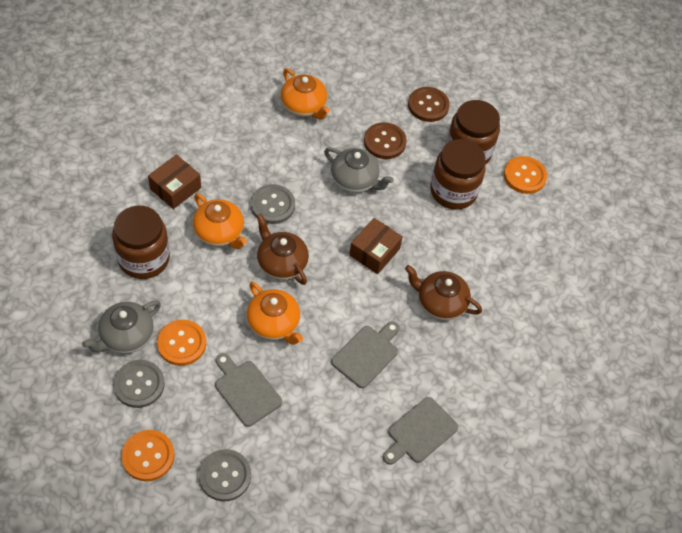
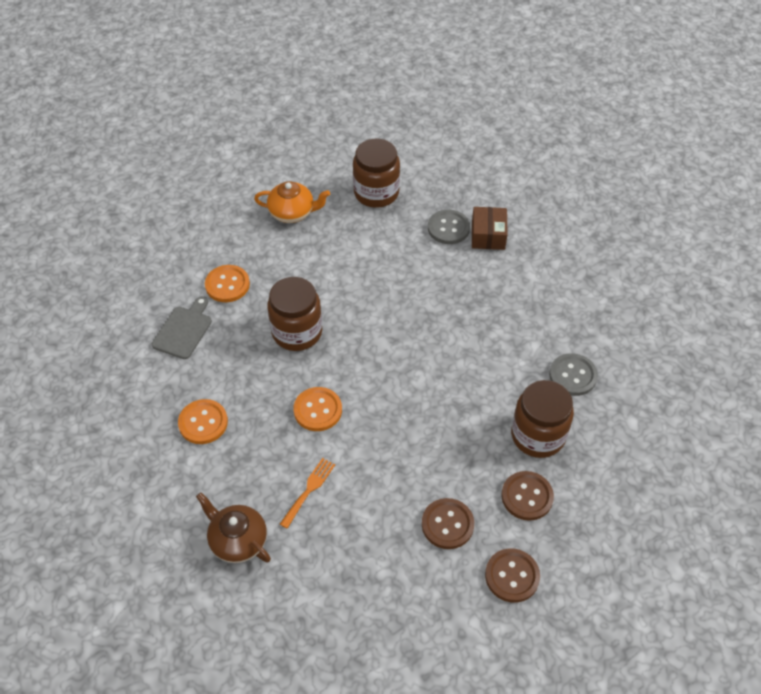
brown box: [148,154,201,209] [349,218,403,274] = 2 -> [472,207,508,250] = 1
brown button: [364,122,407,159] [408,87,450,122] = 2 -> [422,498,474,549] [485,548,540,603] [501,471,554,521] = 3
brown teapot: [256,214,309,285] [405,265,482,320] = 2 -> [196,492,271,563] = 1
grey button: [113,360,165,408] [199,449,251,502] [251,184,295,224] = 3 -> [428,210,470,244] [549,353,598,396] = 2
grey cutting board: [215,353,282,427] [331,321,399,388] [383,397,458,465] = 3 -> [152,296,212,359] = 1
grey teapot: [82,301,161,354] [324,147,394,193] = 2 -> none = 0
orange fork: none = 0 -> [280,458,335,529] = 1
orange teapot: [193,193,247,249] [247,282,303,345] [281,68,330,120] = 3 -> [254,181,330,223] = 1

